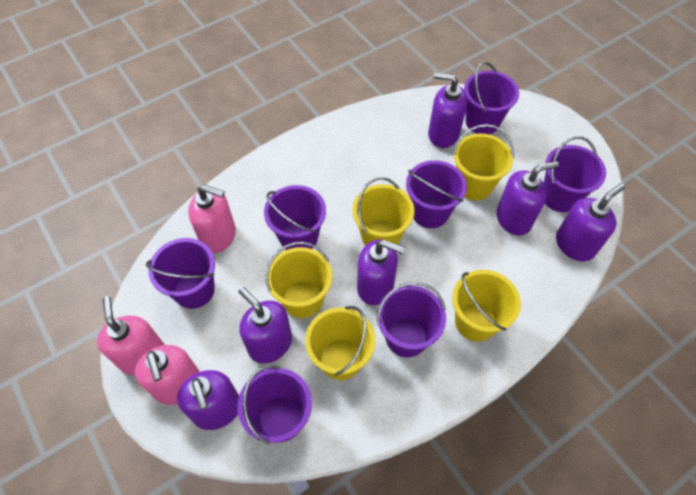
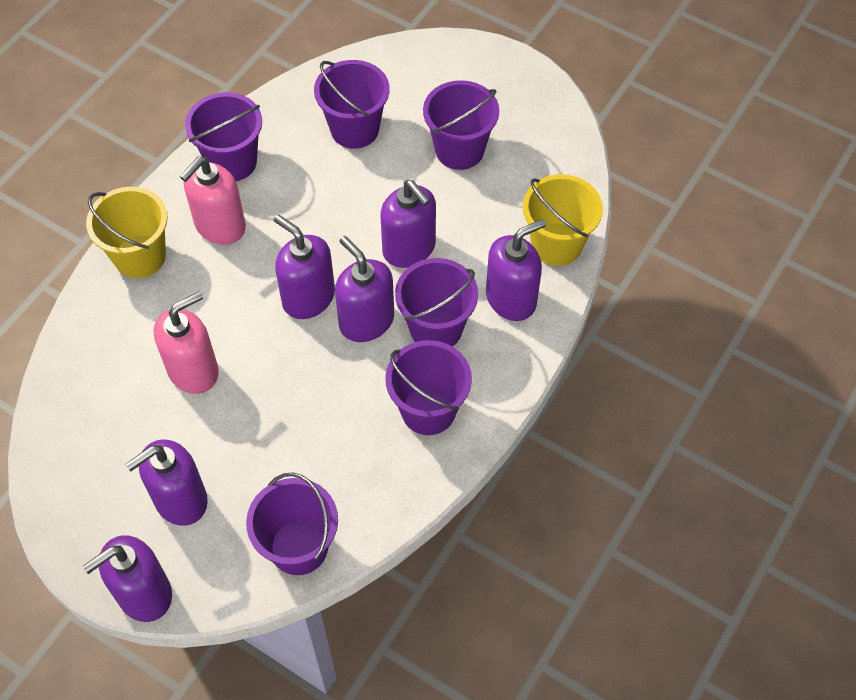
pink soap dispenser: [97,296,165,375] [135,345,200,405] [188,185,236,253] = 3 -> [154,292,219,394] [180,156,246,245] = 2
purple bucket: [146,238,215,309] [237,365,312,444] [264,185,326,250] [377,282,446,357] [406,160,467,228] [464,62,519,134] [544,136,606,212] = 7 -> [185,92,262,181] [246,472,338,575] [314,60,389,149] [385,340,472,435] [395,258,478,346] [423,80,499,170] = 6
yellow bucket: [266,242,332,318] [305,306,375,380] [352,177,414,246] [452,270,521,342] [453,124,514,200] = 5 -> [86,187,168,278] [523,174,603,266] = 2

